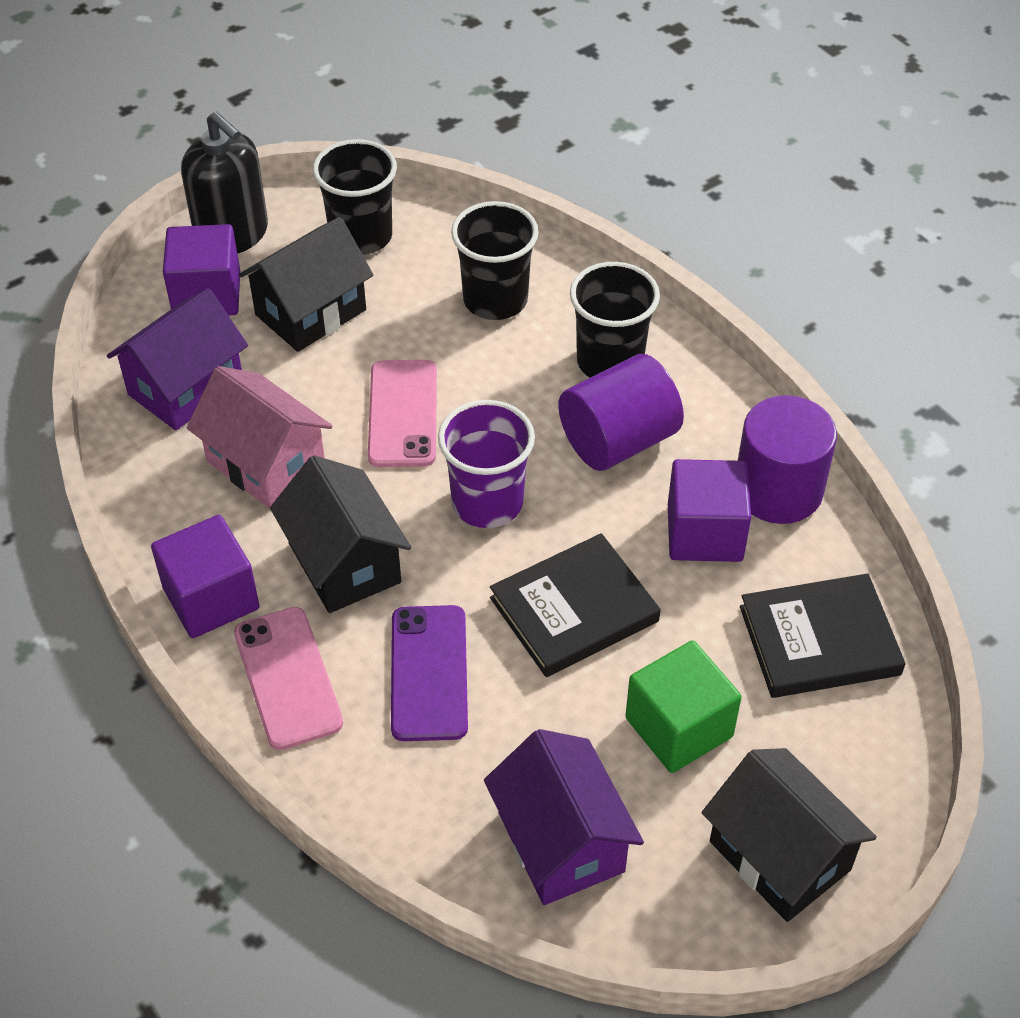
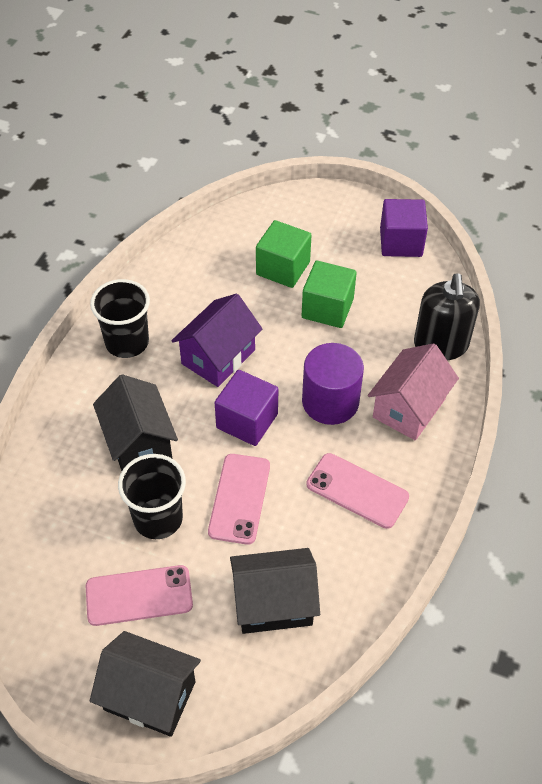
black book: [490,533,661,677] [740,574,906,698] = 2 -> none = 0
black cup: [313,139,397,255] [451,201,539,320] [570,262,660,377] = 3 -> [90,279,150,358] [118,454,186,539] = 2
green cube: [625,641,742,773] = 1 -> [256,220,312,288] [302,261,357,328] = 2
pink phone: [234,607,343,750] [368,360,437,467] = 2 -> [86,565,193,626] [208,454,270,545] [306,453,409,529] = 3
purple cube: [151,515,259,638] [163,224,240,316] [668,459,751,562] = 3 -> [215,370,278,446] [380,199,428,257] = 2
purple cup: [438,400,535,528] = 1 -> none = 0
purple cylinder: [558,354,684,471] [738,395,837,524] = 2 -> [302,343,364,425] = 1
purple house: [107,288,248,431] [484,729,644,905] = 2 -> [171,294,262,387] = 1
purple phone: [391,605,468,741] = 1 -> none = 0

